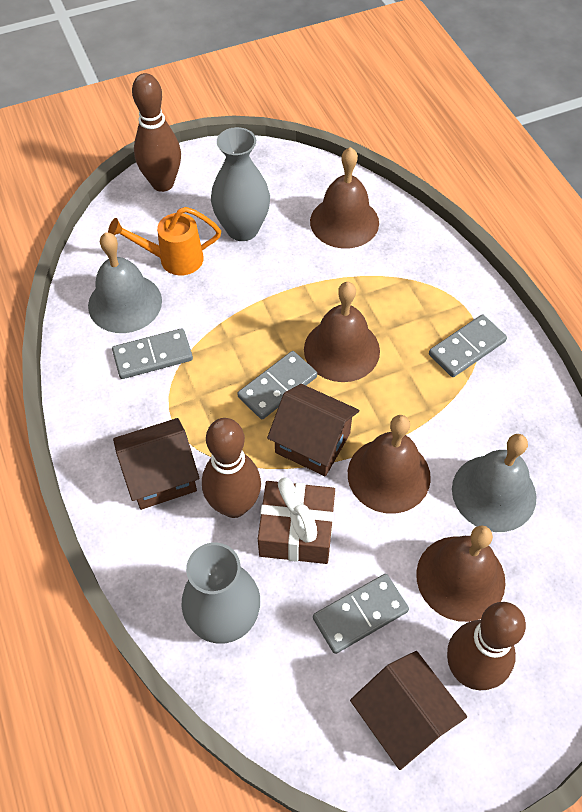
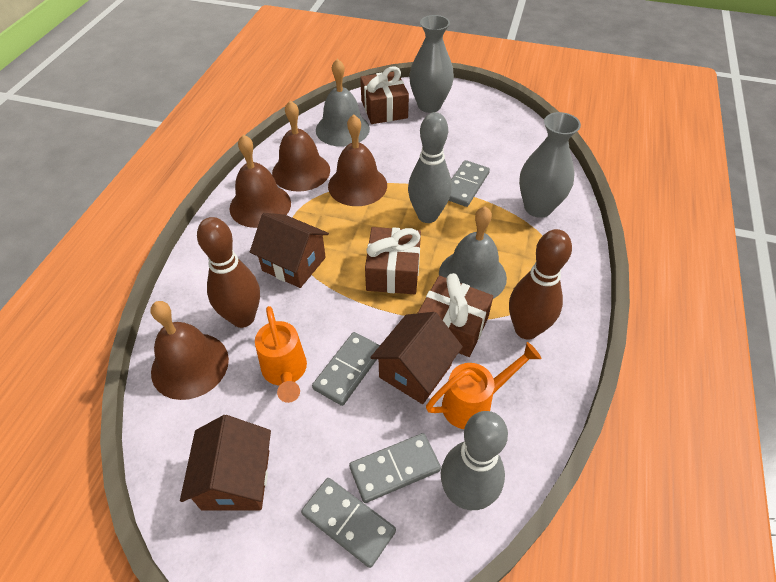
brown bowling pin: [132,73,181,192] [202,418,261,518] [447,602,526,690] = 3 -> [197,217,260,328] [509,229,572,340] = 2
brown gift: [258,477,335,564] = 1 -> [360,66,409,124] [365,227,421,294] [418,273,493,357] = 3
grey bowling pin: none = 0 -> [408,112,452,223] [441,411,508,510] = 2
orange watering can: [108,207,221,275] = 1 -> [255,306,307,403] [426,342,541,429] = 2

